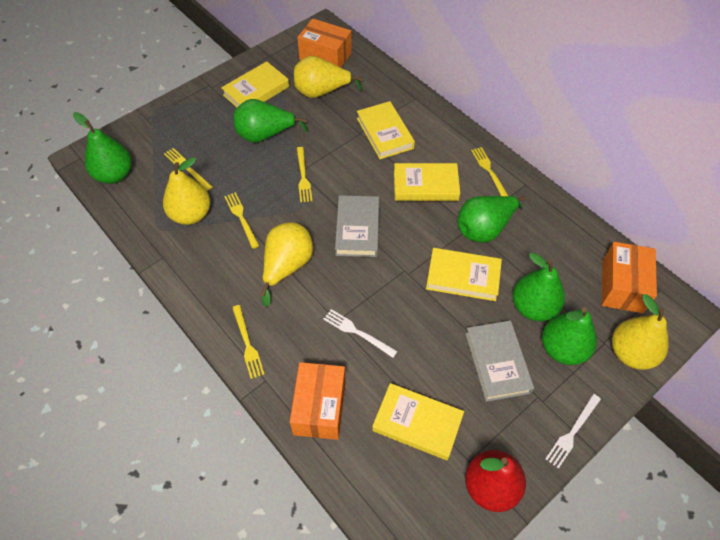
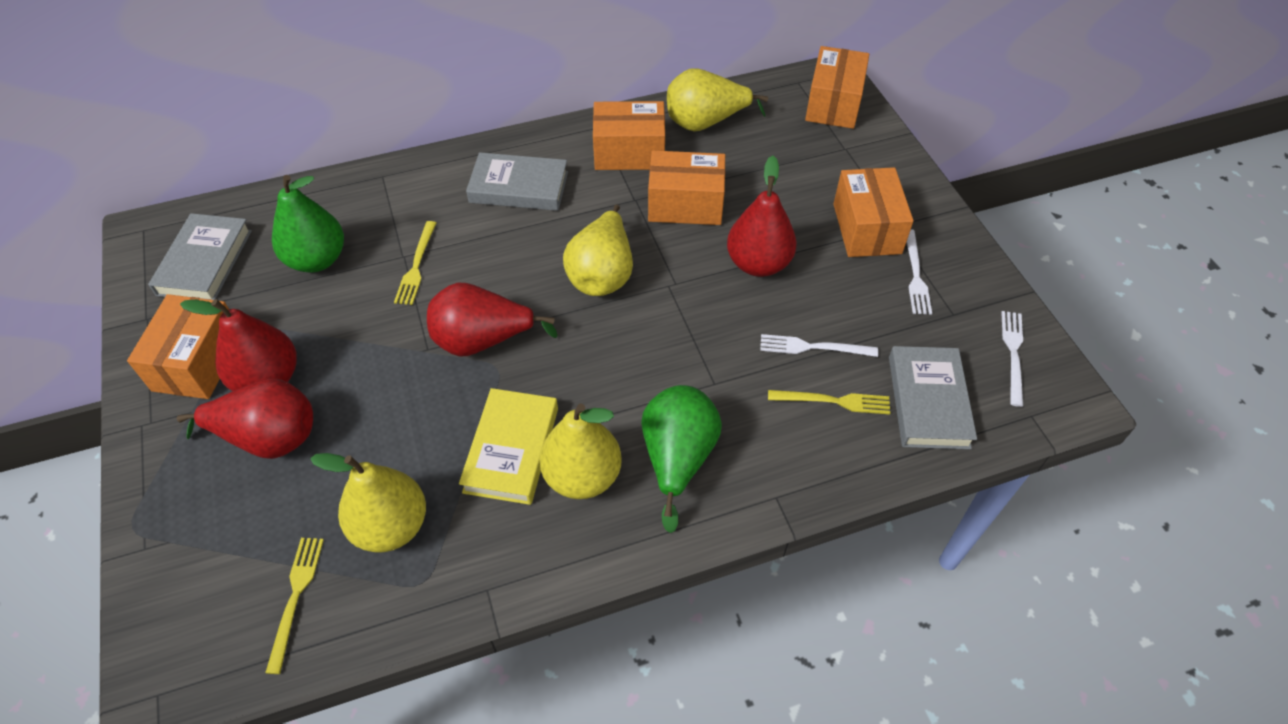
green pear: [73,112,132,184] [234,99,308,143] [457,196,526,243] [513,253,565,321] [542,307,597,365] = 5 -> [272,175,344,273] [641,385,722,533] = 2
grey book: [335,195,379,257] [465,320,534,402] = 2 -> [148,213,252,300] [466,152,568,211] [889,346,977,449] = 3
orange box: [290,362,346,440] [297,18,352,67] [602,242,657,313] = 3 -> [127,294,229,399] [593,101,665,170] [648,150,725,225] [805,46,869,129] [833,167,914,257] = 5
red pear: [465,450,526,512] = 1 -> [177,379,313,459] [180,299,297,391] [427,283,558,357] [727,155,796,277] = 4
white fork: [323,309,398,358] [545,394,601,469] = 2 -> [760,334,878,357] [906,229,932,314] [1001,311,1023,407] = 3
yellow book: [221,61,289,107] [357,101,415,159] [372,383,464,460] [394,163,460,201] [426,248,502,301] = 5 -> [459,388,558,505] = 1
yellow fork: [164,148,213,191] [224,192,259,249] [232,305,264,379] [297,147,312,203] [471,147,508,196] = 5 -> [265,538,324,674] [394,221,436,305] [768,390,890,415] = 3

